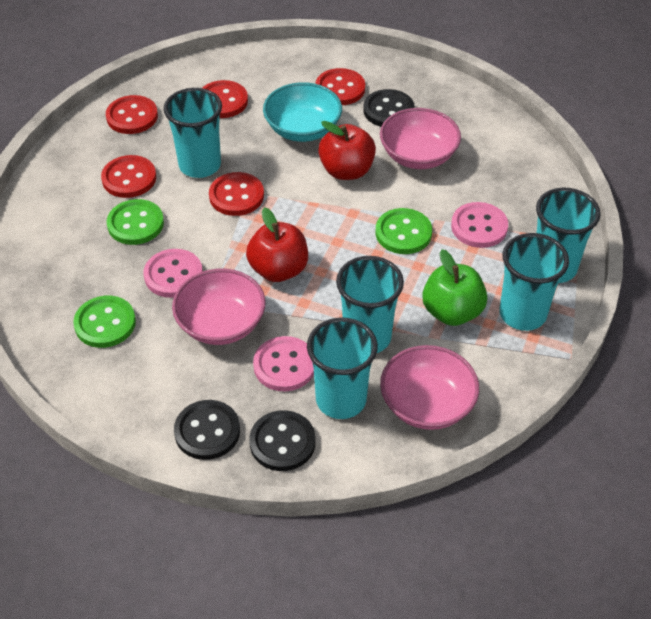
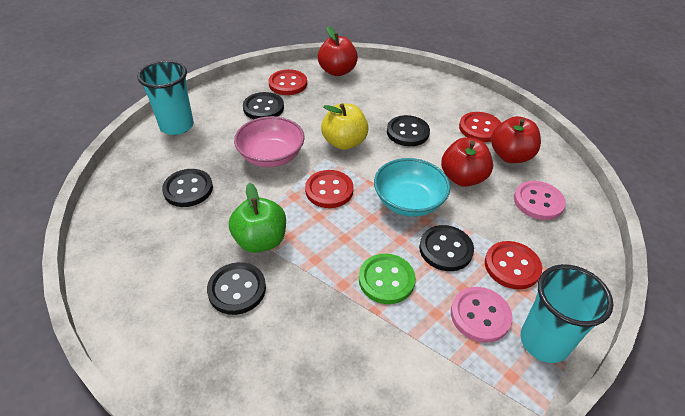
black button: [174,400,240,460] [249,410,316,471] [363,89,415,127] = 3 -> [162,169,213,207] [207,262,266,315] [243,92,284,119] [387,115,430,146] [419,225,474,271] = 5
green button: [73,296,136,348] [107,199,164,245] [376,208,432,254] = 3 -> [359,254,415,304] = 1
pink bowl: [172,269,266,345] [380,108,461,169] [380,345,479,430] = 3 -> [234,116,304,167] = 1
pink button: [144,249,203,298] [253,336,314,391] [451,202,508,248] = 3 -> [451,287,512,343] [514,181,566,220] = 2
red apple: [246,207,308,282] [318,121,376,180] = 2 -> [318,26,358,76] [441,137,493,187] [491,116,541,163] = 3
red button: [101,155,156,198] [106,95,158,134] [202,80,248,118] [209,172,264,216] [315,68,365,105] = 5 -> [269,69,307,95] [305,170,353,208] [459,112,501,142] [485,241,542,289] = 4
turquoise cup: [164,88,222,178] [307,317,378,419] [336,256,404,353] [499,233,569,331] [536,188,601,283] = 5 -> [137,60,194,135] [521,264,613,363] = 2
yellow apple: none = 0 -> [321,103,369,150] = 1

